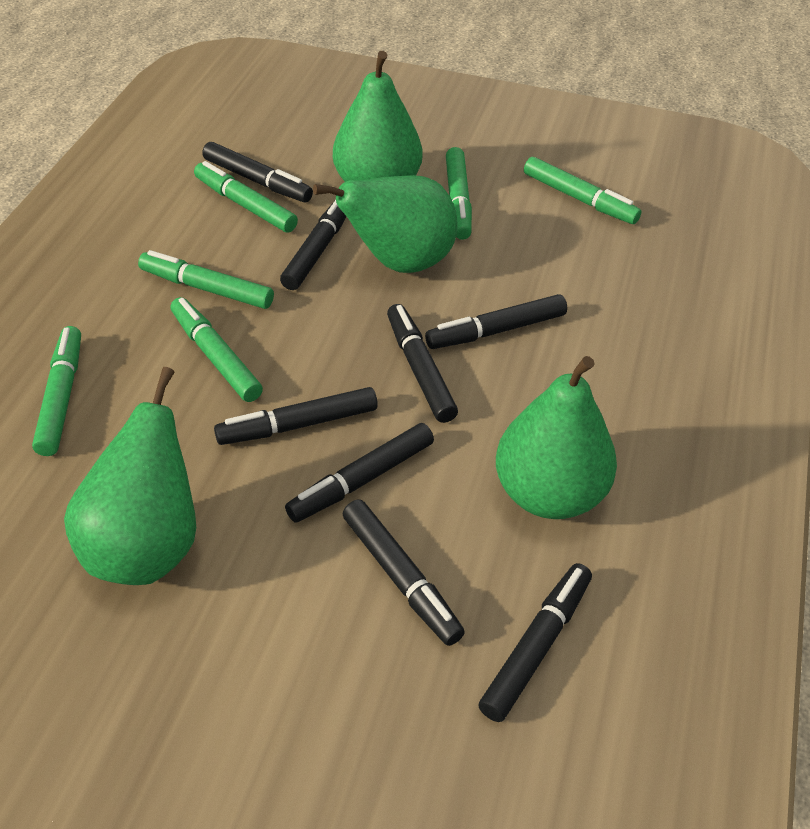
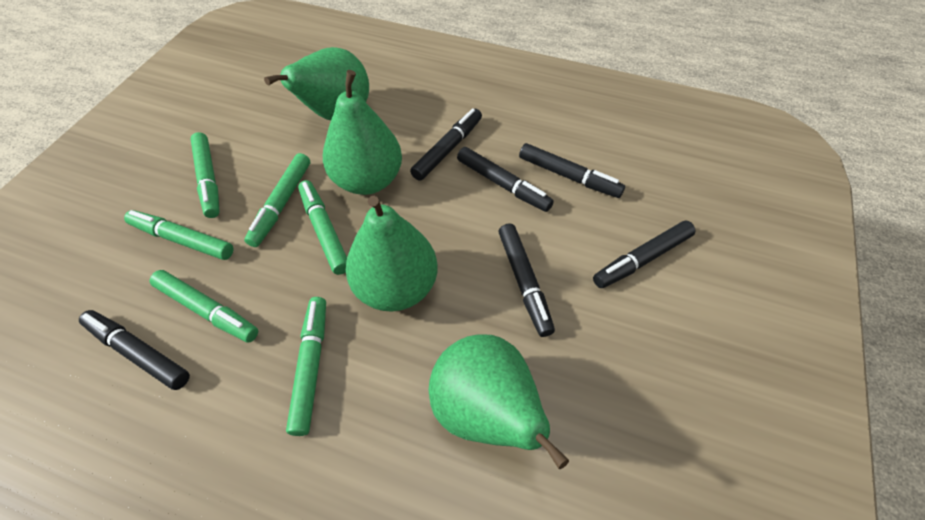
black marker: [202,142,313,202] [214,387,378,445] [280,200,347,290] [285,423,434,523] [343,499,465,646] [387,304,458,423] [425,294,567,349] [479,563,592,722] = 8 -> [79,310,190,390] [410,109,482,181] [457,147,554,212] [498,223,555,337] [519,143,625,198] [593,221,696,288] = 6

